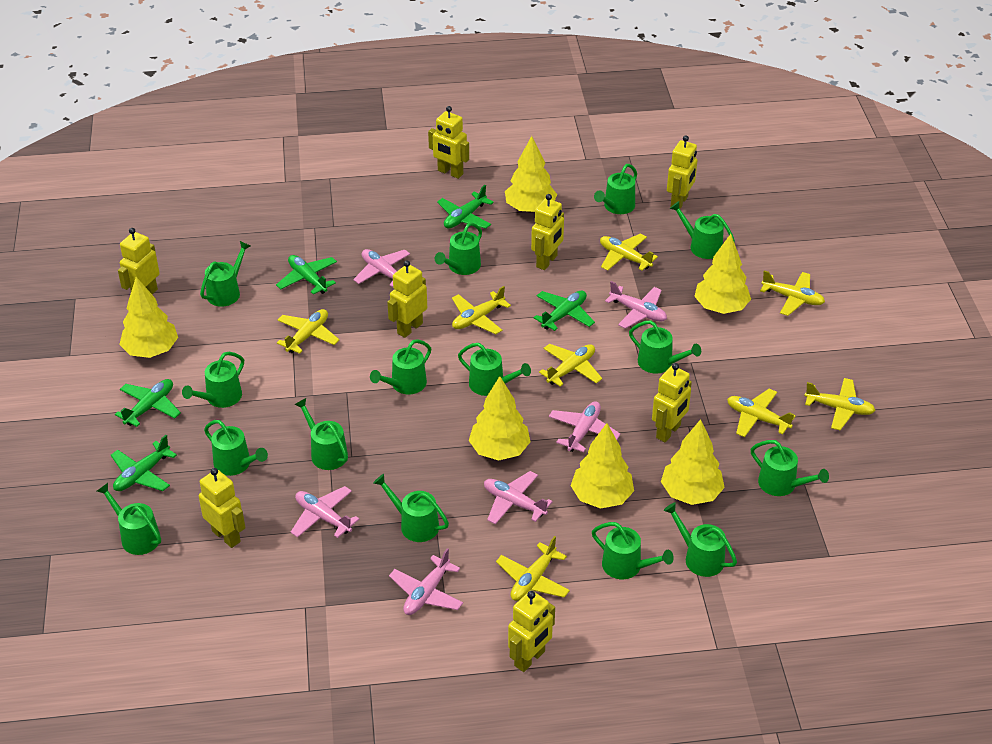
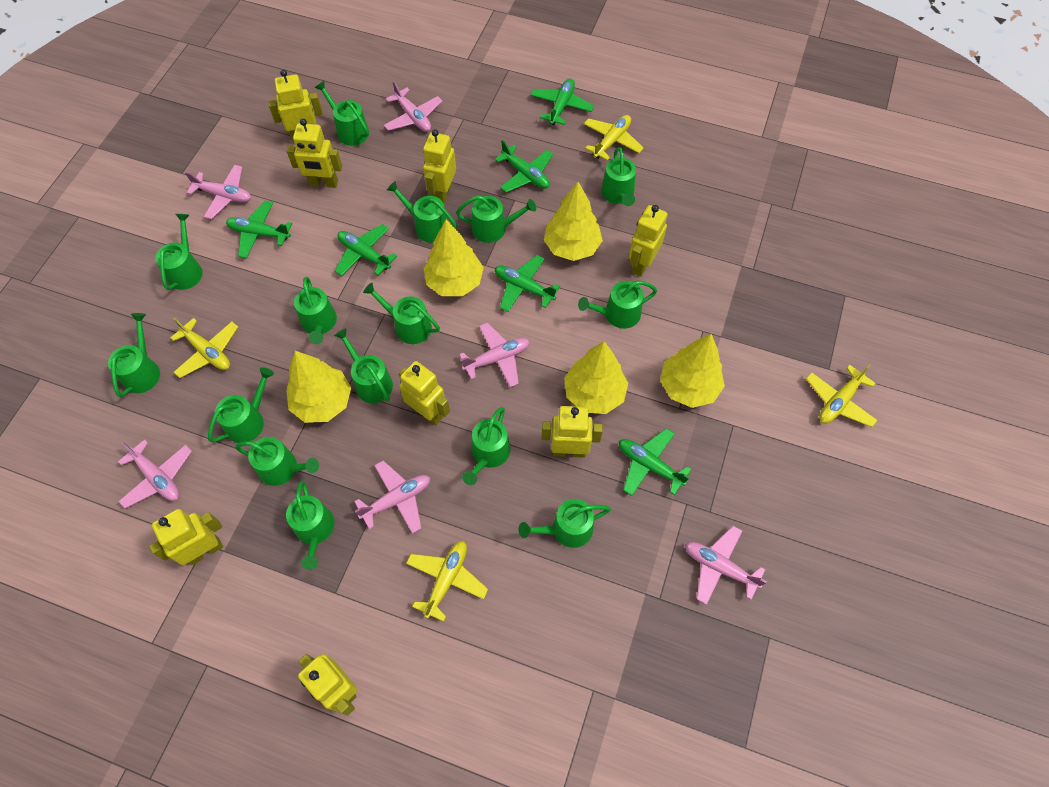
green plane: [111,435,177,491] [115,379,181,427] [276,255,337,295] [437,185,494,229] [534,291,595,331] = 5 -> [226,201,292,259] [335,224,397,276] [495,140,553,193] [495,255,560,312] [531,78,594,125] [619,428,692,496] = 6
yellow plane: [277,309,339,354] [452,286,511,334] [496,536,570,601] [539,344,602,387] [600,233,658,271] [727,389,796,437] [760,270,825,316] [804,378,876,430] = 8 -> [170,317,238,378] [406,541,488,622] [584,115,644,161] [806,364,878,427] = 4
yellow tree: [119,277,178,358] [469,376,531,460] [505,136,557,212] [570,423,634,509] [661,419,725,505] [694,234,751,314] = 6 -> [286,351,351,423] [424,220,484,296] [544,182,603,261] [564,341,628,414] [660,334,725,408] = 5

